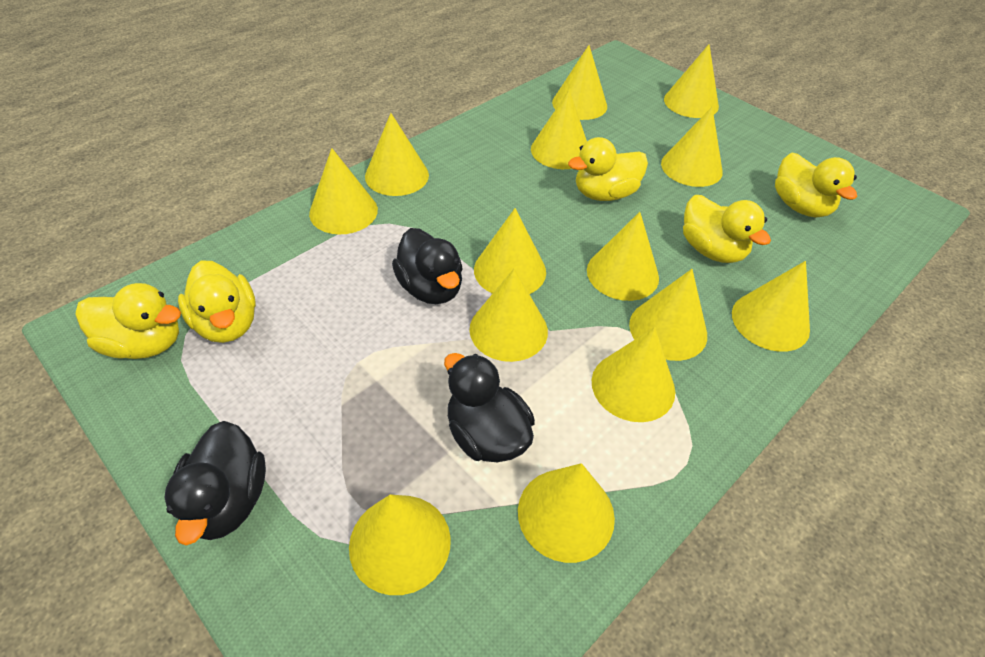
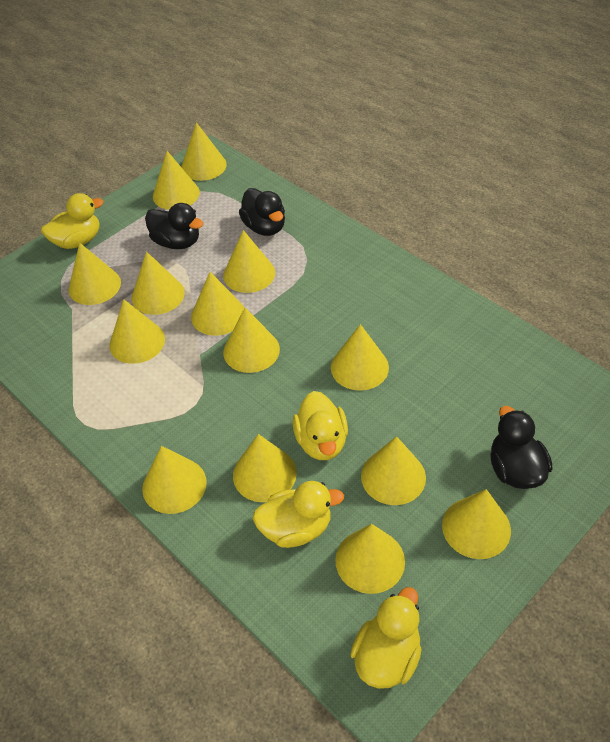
yellow duck: [76,283,181,359] [178,260,256,343] [568,137,648,201] [683,195,771,263] [775,152,857,218] = 5 -> [41,193,104,249] [253,481,344,548] [293,391,348,460] [350,587,422,689] = 4

